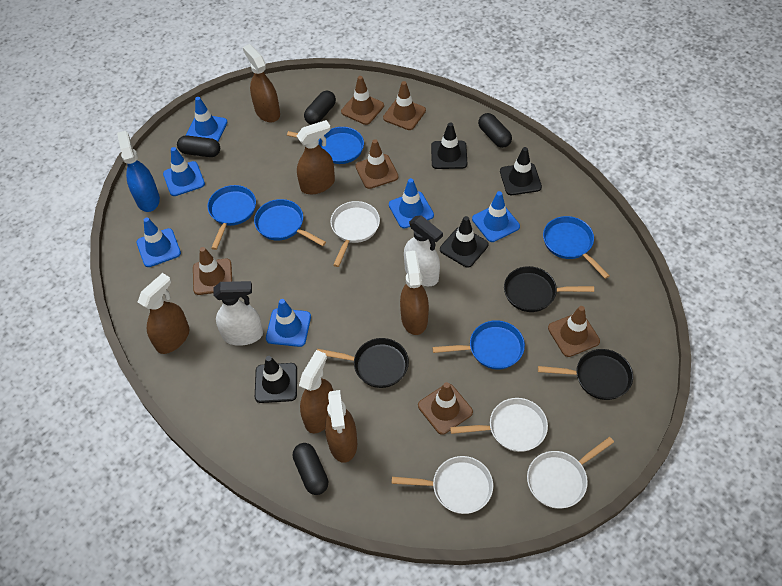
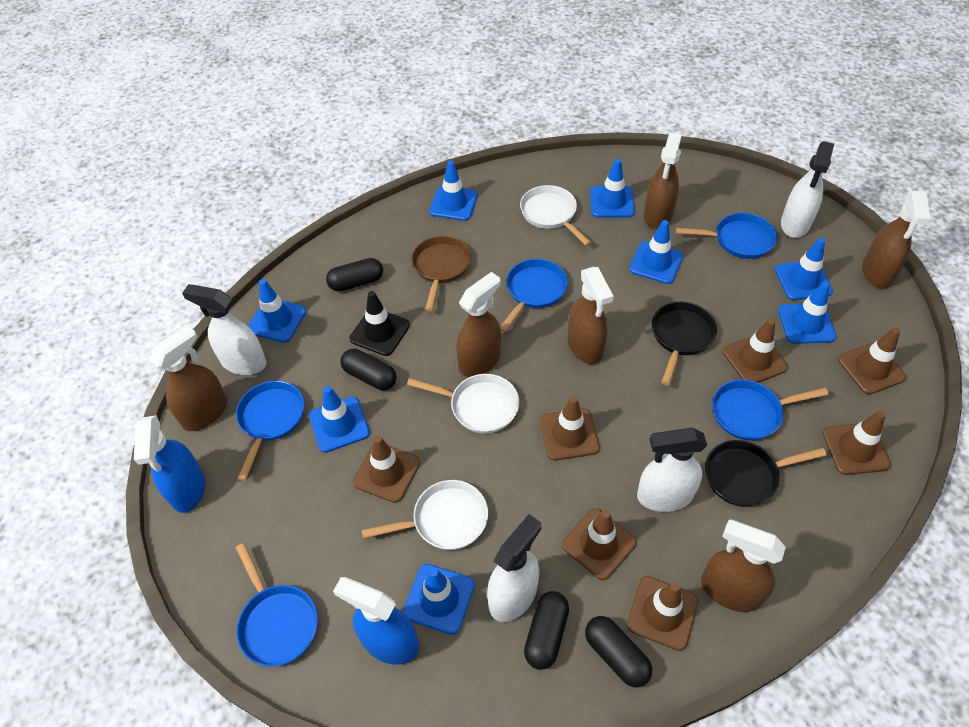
black pan: [317,338,409,388] [504,266,594,312] [538,349,633,400] = 3 -> [652,302,717,386] [705,440,827,507] = 2
black traffic cone: [255,356,297,403] [431,122,467,169] [440,216,489,268] [500,147,542,195] = 4 -> [349,291,410,356] = 1
blue spray bottle: [117,131,160,212] = 1 -> [134,415,205,513] [333,577,419,665] = 2
blue traffic cone: [137,217,181,267] [163,147,205,196] [186,97,227,142] [266,299,311,347] [389,178,434,229] [472,191,520,242] = 6 -> [248,279,307,343] [309,386,370,453] [403,564,475,635] [429,161,478,221] [590,159,635,217] [629,220,683,284] [775,238,833,300] [778,282,837,344] = 8
brown pan: none = 0 -> [412,236,471,311] = 1
brown traffic cone: [193,247,232,295] [341,76,384,125] [355,139,399,189] [383,81,426,130] [418,382,473,435] [548,306,600,357] = 6 -> [353,436,420,503] [540,396,600,461] [562,508,637,580] [627,576,698,651] [723,319,788,383] [822,410,891,475] [838,328,907,394] = 7
white pan: [330,201,380,267] [392,456,493,514] [450,398,548,452] [527,437,614,509] = 4 -> [362,480,488,550] [407,374,519,434] [520,185,591,246] = 3
white spray bottle: [213,281,263,346] [404,215,443,286] = 2 -> [182,284,266,375] [487,514,542,622] [637,428,707,512] [781,141,834,238] = 4

